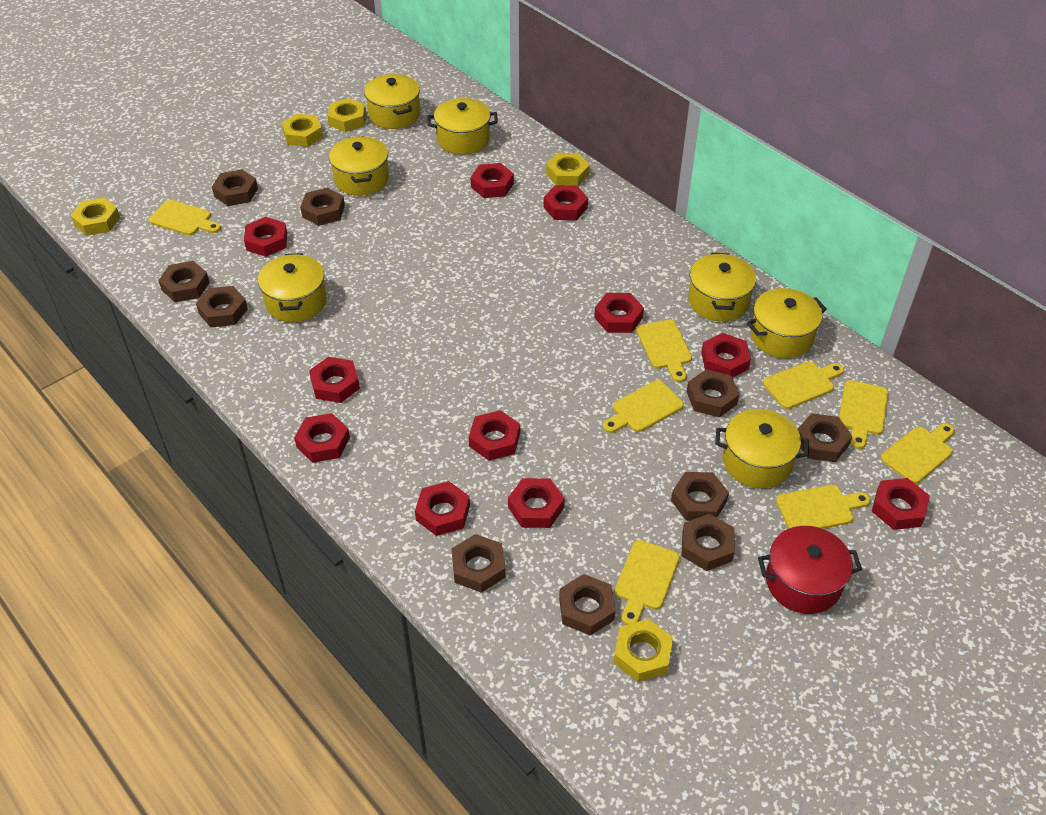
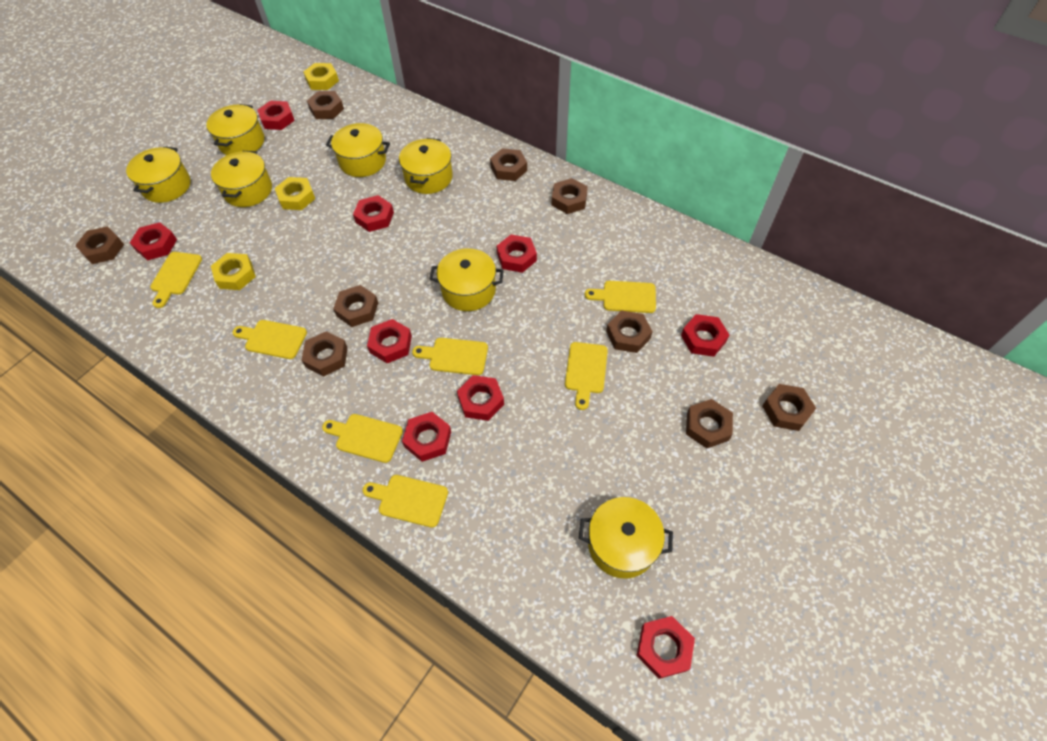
brown nut: [158,261,210,302] [196,286,248,328] [212,169,258,206] [300,188,345,226] [452,534,506,593] [559,574,616,635] [671,472,729,521] [682,514,735,571] [687,369,739,418] [798,413,852,462] = 10 -> [75,226,124,264] [302,331,348,377] [307,91,344,119] [333,285,378,327] [490,148,527,181] [551,178,588,214] [606,310,653,353] [686,399,733,448] [762,384,816,431] = 9
red nut: [244,217,287,257] [294,413,350,463] [309,357,360,403] [415,481,470,536] [469,410,520,461] [471,163,514,198] [508,478,565,528] [544,185,588,220] [594,293,644,333] [701,333,751,378] [872,478,930,530] = 11 -> [130,222,177,260] [257,101,295,130] [353,195,394,232] [367,319,412,363] [402,412,451,462] [457,375,504,421] [496,235,537,273] [636,616,695,679] [681,314,729,357] = 9
red pot: [758,526,862,614] = 1 -> none = 0
yellow cutting board: [148,200,221,235] [603,380,684,433] [615,540,680,625] [636,320,692,382] [763,361,844,409] [776,485,870,529] [839,380,888,449] [881,423,955,484] = 8 -> [150,252,202,308] [232,320,307,359] [322,414,403,463] [362,475,448,528] [412,338,488,375] [565,342,608,410] [585,281,656,313] = 7
yellow nut: [70,198,120,236] [282,114,323,147] [327,98,366,132] [546,153,590,186] [614,619,673,682] = 5 -> [211,253,256,290] [275,177,315,210] [303,63,339,90] = 3

